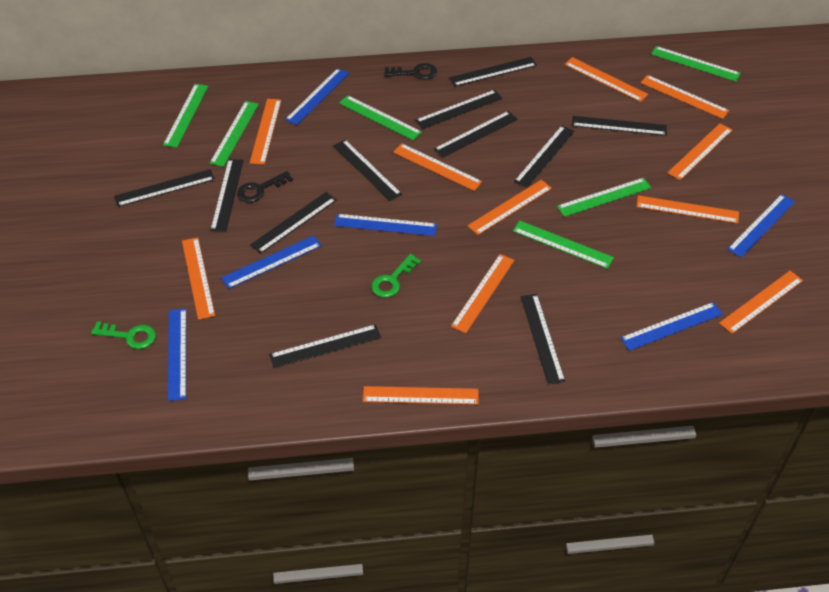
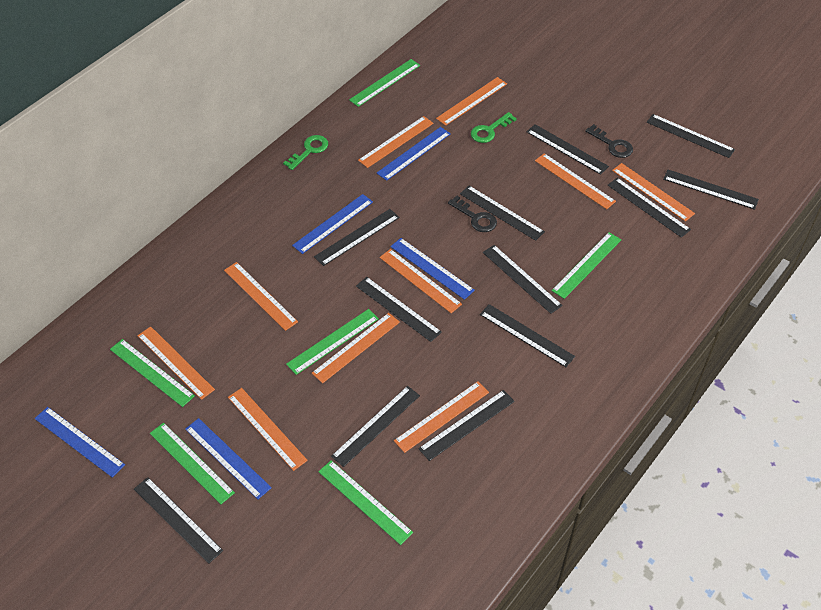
black ruler: [114,169,215,207] [210,159,244,232] [250,192,337,254] [269,324,381,368] [333,139,402,201] [415,90,502,129] [434,111,517,158] [449,57,537,87] [514,125,574,188] [521,294,565,384] [572,116,667,136] = 11 -> [134,477,223,563] [314,209,399,266] [331,386,420,467] [356,277,442,342] [418,390,515,461] [460,186,545,241] [480,304,575,367] [483,245,563,314] [527,124,609,175] [608,178,691,238] [647,114,735,158] [663,170,759,210] = 12
blue ruler: [168,308,186,401] [221,235,321,289] [285,68,349,125] [334,214,437,236] [620,302,723,351] [727,194,795,258] = 6 -> [35,407,125,478] [185,418,272,499] [292,194,373,254] [377,127,451,181] [390,238,475,300] = 5
orange ruler: [182,237,215,320] [250,99,281,165] [363,386,479,405] [393,143,482,191] [451,254,515,333] [468,180,552,235] [564,57,648,102] [636,195,739,223] [641,75,729,119] [667,123,732,180] [719,271,803,334] = 11 -> [137,326,215,400] [224,262,298,331] [228,388,308,471] [312,313,400,383] [358,116,434,168] [379,249,462,313] [394,381,489,453] [436,77,507,126] [535,153,616,209] [612,163,695,222] = 10

